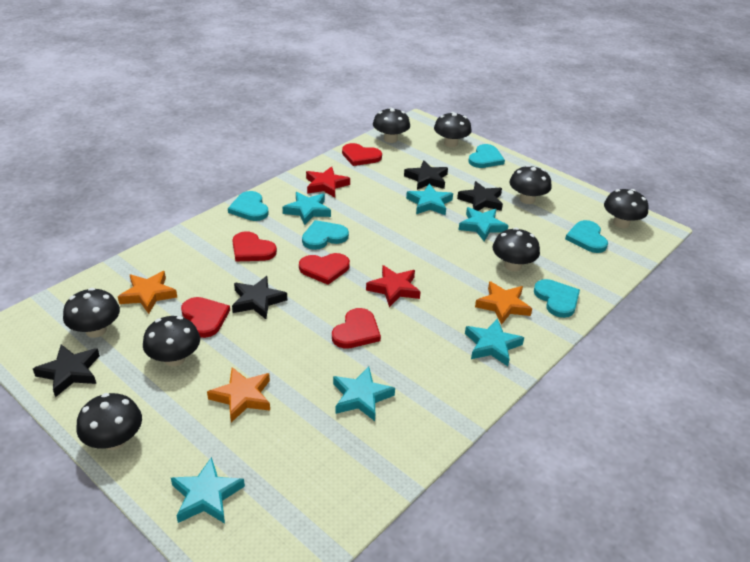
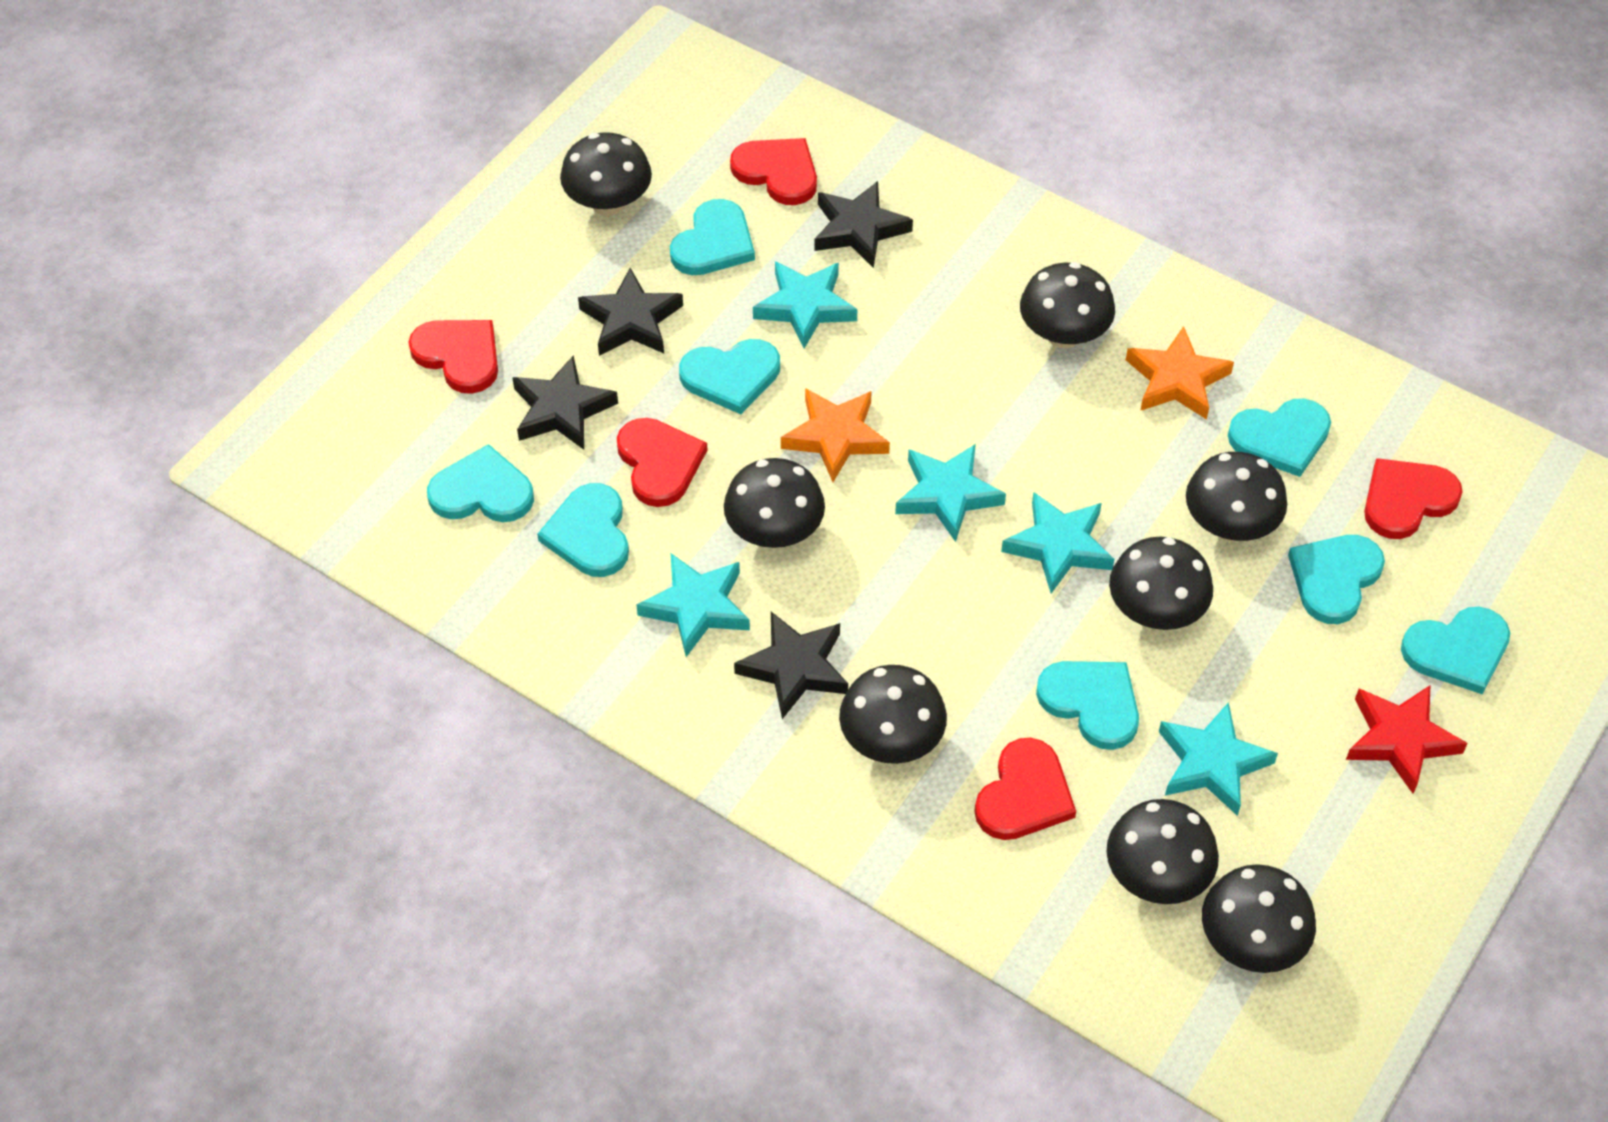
orange star: [118,271,177,314] [207,367,270,423] [475,281,532,325] = 3 -> [781,388,890,482] [1126,326,1234,420] = 2
red star: [306,166,350,197] [366,265,421,307] = 2 -> [1346,685,1468,794] = 1
turquoise heart: [228,191,269,221] [302,220,349,250] [468,144,505,168] [534,279,580,318] [565,220,608,253] = 5 -> [427,444,534,522] [537,483,629,577] [670,199,755,275] [679,339,780,414] [1036,661,1139,750] [1228,399,1331,477] [1288,535,1385,624] [1401,607,1510,694] = 8
turquoise star: [171,457,245,523] [283,192,331,225] [333,366,395,421] [406,184,453,215] [459,207,508,241] [465,318,524,366] = 6 -> [637,553,750,657] [753,261,857,348] [895,444,1006,542] [1001,492,1114,593] [1159,702,1278,816] = 5

